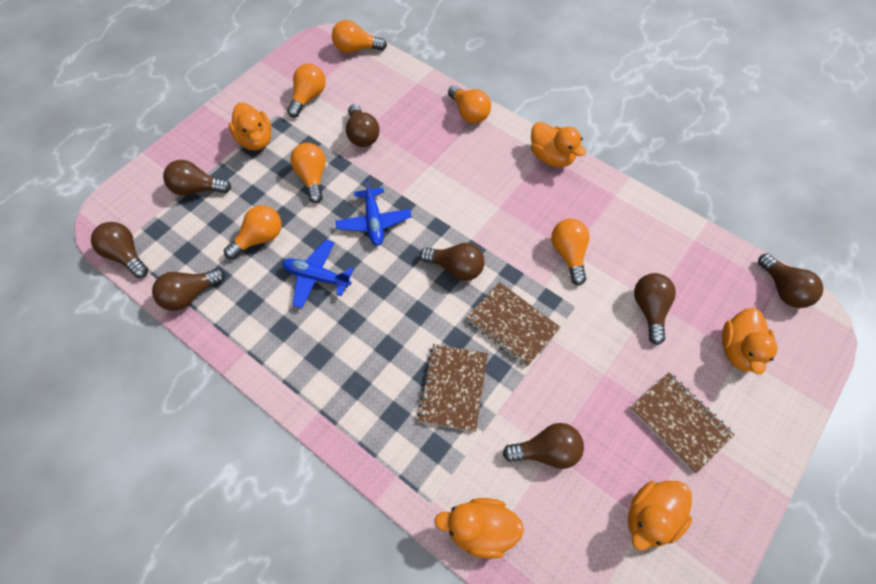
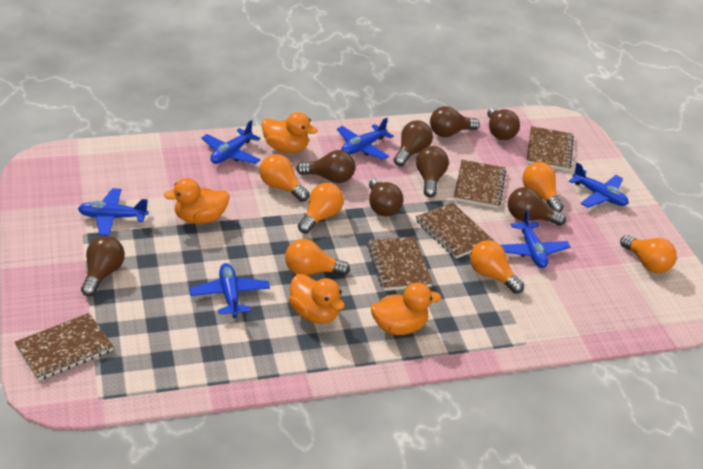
blue plane: [282,240,354,308] [336,178,412,246] = 2 -> [78,188,149,236] [189,263,270,318] [201,120,261,164] [337,117,393,160] [501,210,570,268] [569,162,628,208] = 6
brown notebook: [417,344,488,432] [466,282,561,367] [630,372,734,473] = 3 -> [15,313,114,381] [367,237,433,291] [416,203,494,259] [454,160,506,208] [526,126,574,171] = 5
orange duck: [229,103,272,150] [434,498,524,559] [531,122,586,167] [628,481,692,551] [722,308,777,374] = 5 -> [164,178,230,224] [261,112,318,153] [289,274,345,324] [371,283,441,335] = 4

